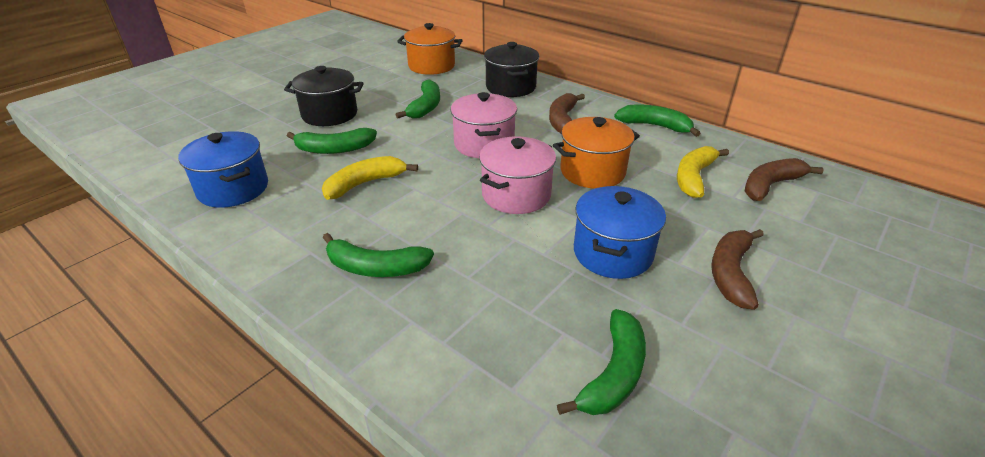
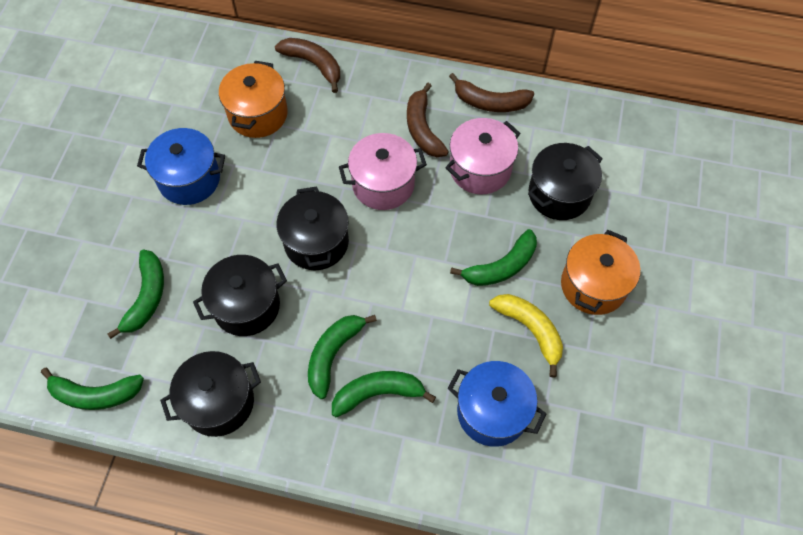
black pot: [284,66,364,126] [484,42,539,97] = 2 -> [160,351,261,437] [193,255,287,336] [276,186,349,270] [528,143,603,220] = 4
yellow banana: [322,156,418,200] [677,146,729,198] = 2 -> [489,294,563,378] = 1

